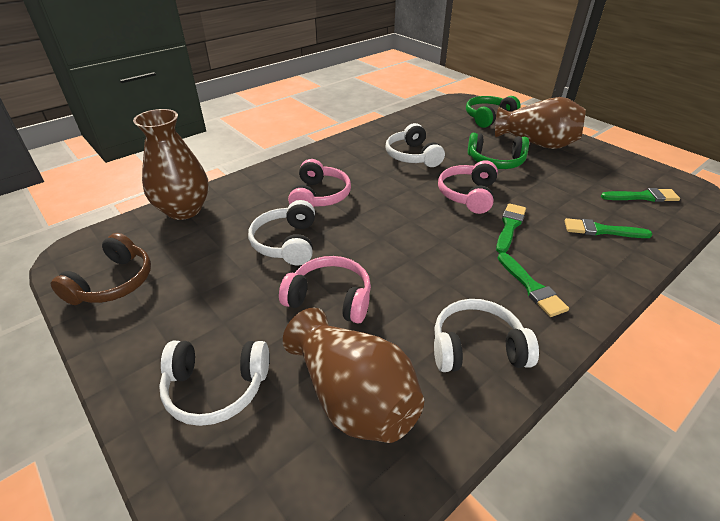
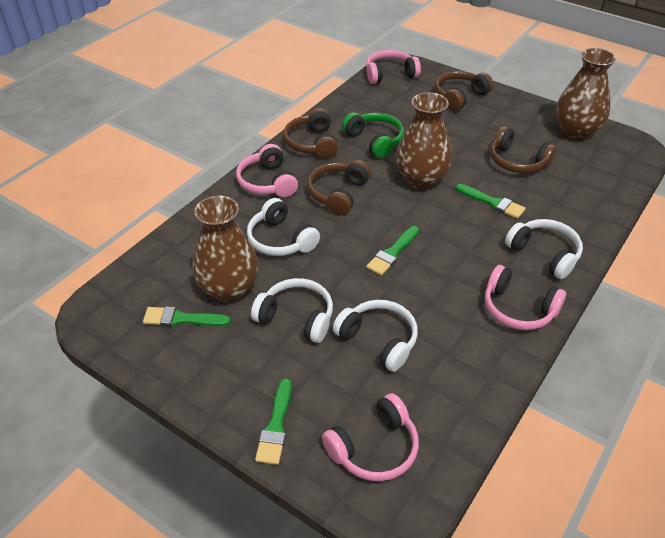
brown headphones: [51,233,151,305] = 1 -> [283,108,338,159] [307,160,371,215] [435,71,493,111] [490,126,557,173] = 4
green headphones: [466,96,521,128] [468,133,529,169] = 2 -> [342,112,404,159] = 1
pink headphones: [279,256,371,323] [288,159,351,207] [438,160,498,214] = 3 -> [236,144,298,197] [322,393,419,481] [366,50,421,84] [485,265,566,330] = 4

